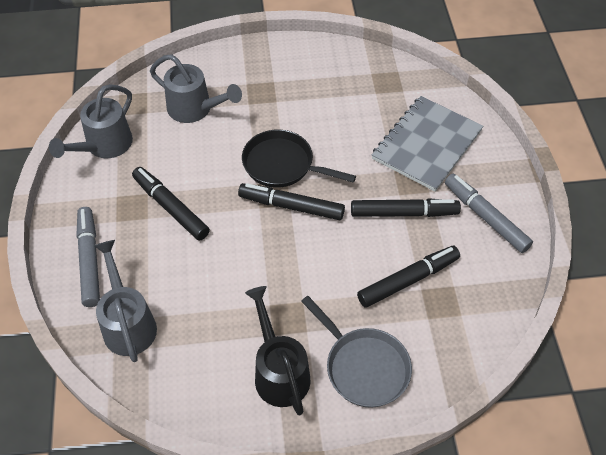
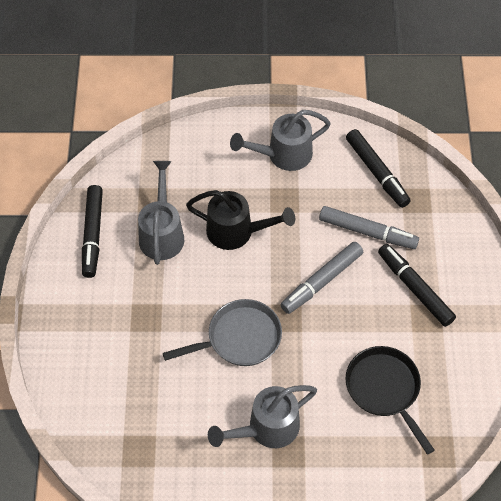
black marker: [132,167,210,241] [238,183,345,220] [351,198,461,217] [357,246,460,308] = 4 -> [82,185,103,278] [346,129,411,208] [378,244,456,327] = 3
grey notebook: [372,96,483,192] = 1 -> none = 0

